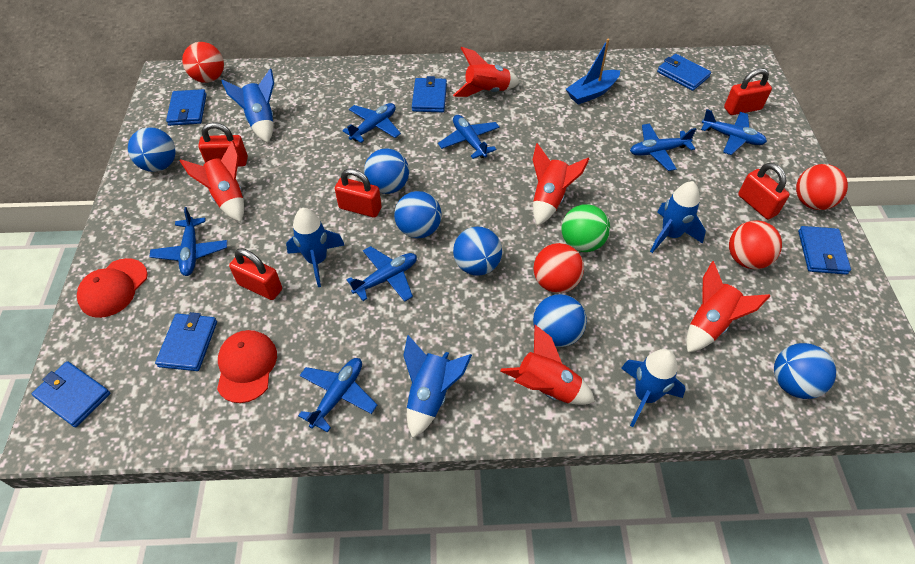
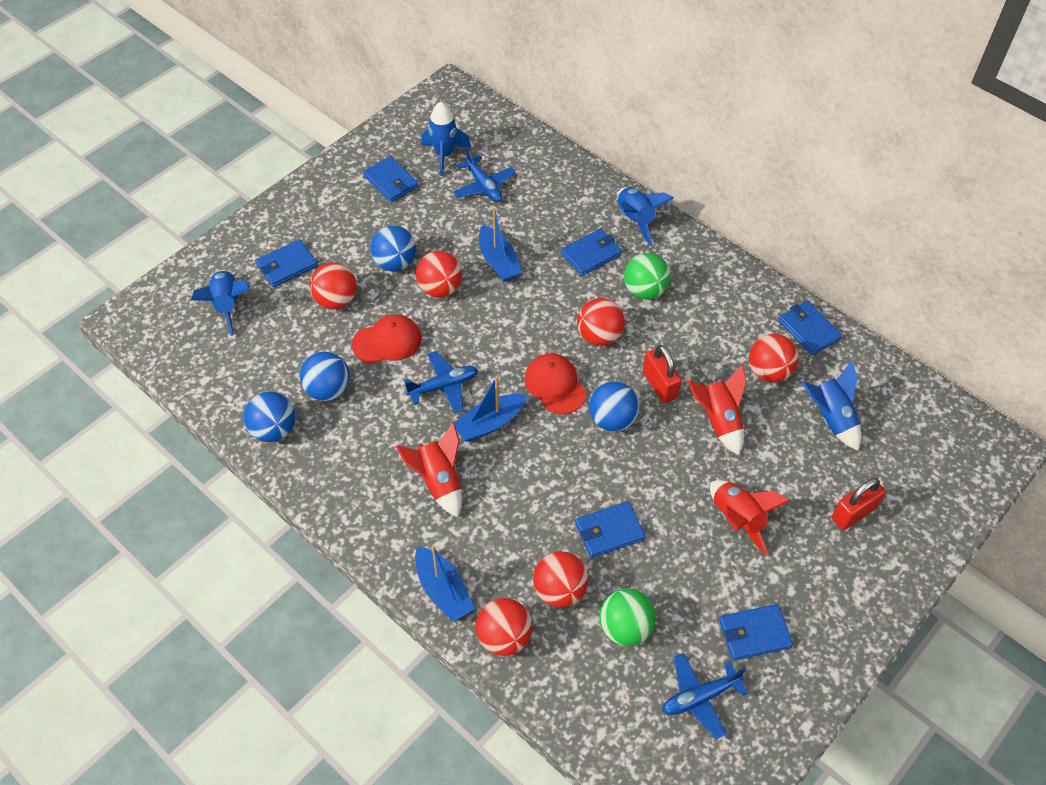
blue ball: [128,127,176,172] [364,148,409,194] [394,191,442,238] [453,226,502,276] [533,294,587,347] [774,343,836,399] = 6 -> [244,392,295,442] [300,352,350,401] [371,226,416,271] [589,381,639,432] = 4
blue boat: [566,39,620,105] = 1 -> [415,545,475,622] [454,376,527,442] [479,208,522,282] = 3
blue plane: [149,207,227,276] [298,358,377,432] [342,103,401,143] [347,246,417,302] [438,115,500,159] [630,123,696,171] [701,109,767,155] = 7 -> [404,351,478,413] [453,148,516,202] [662,653,748,739] = 3
blue rocket: [221,68,274,143] [286,208,344,287] [403,335,472,438] [621,349,686,427] [650,181,706,253] = 5 -> [191,270,250,336] [421,102,471,176] [617,187,674,246] [802,360,861,451] = 4
green ball: [561,204,610,252] = 1 -> [600,588,656,646] [624,253,671,299] = 2
red ball: [182,42,224,83] [534,243,584,293] [729,220,782,269] [796,164,848,210] = 4 -> [309,263,357,309] [416,251,462,297] [476,598,532,656] [533,551,588,607] [577,298,625,346] [749,334,799,382] = 6
red padlock: [198,122,248,167] [229,248,282,300] [335,169,382,218] [724,68,772,115] [738,163,790,220] = 5 -> [643,345,682,403] [832,478,886,530] = 2
red rocket: [180,141,244,222] [453,47,520,97] [500,325,595,405] [532,143,589,226] [686,261,770,352] = 5 -> [396,422,462,517] [687,364,747,455] [710,480,790,555] = 3

